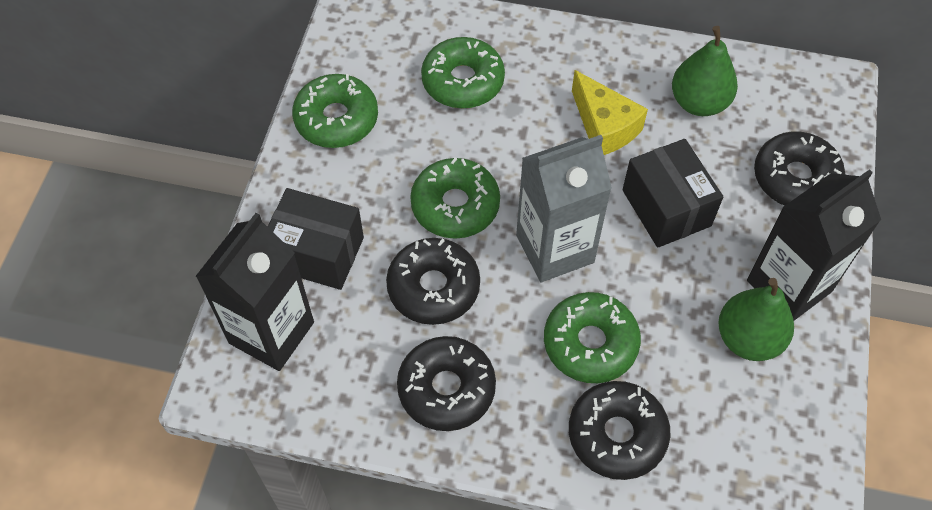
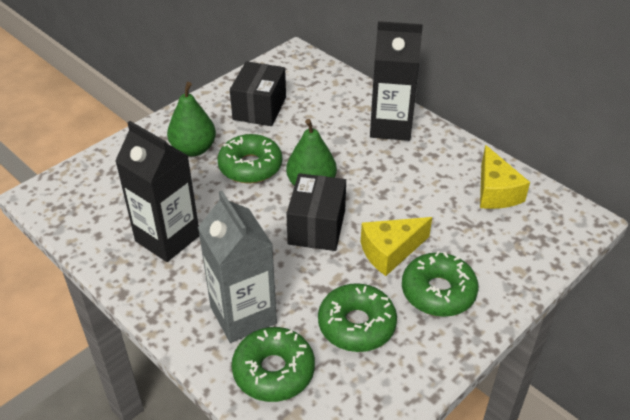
black donut: [386,238,480,325] [397,336,496,431] [569,381,671,480] [754,131,845,206] = 4 -> none = 0
yellow cheese: [572,70,648,155] = 1 -> [361,217,432,276] [480,145,530,209] = 2

